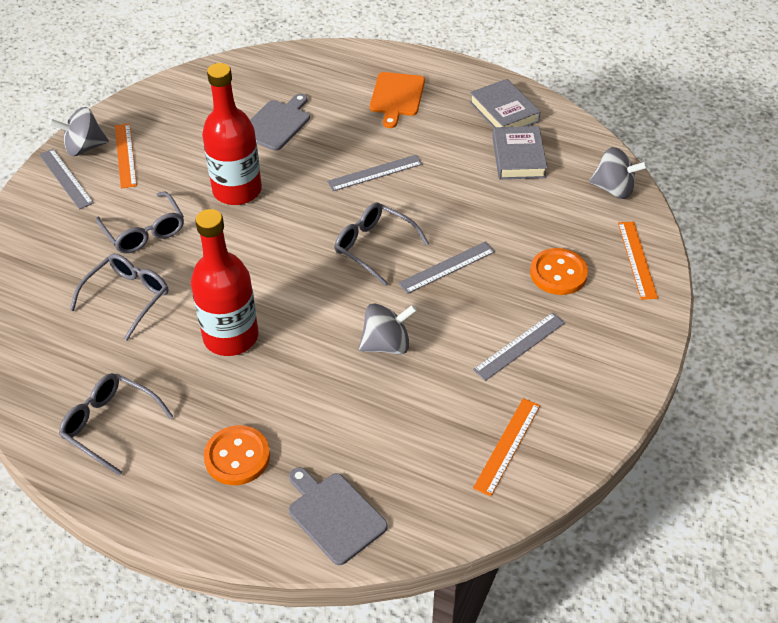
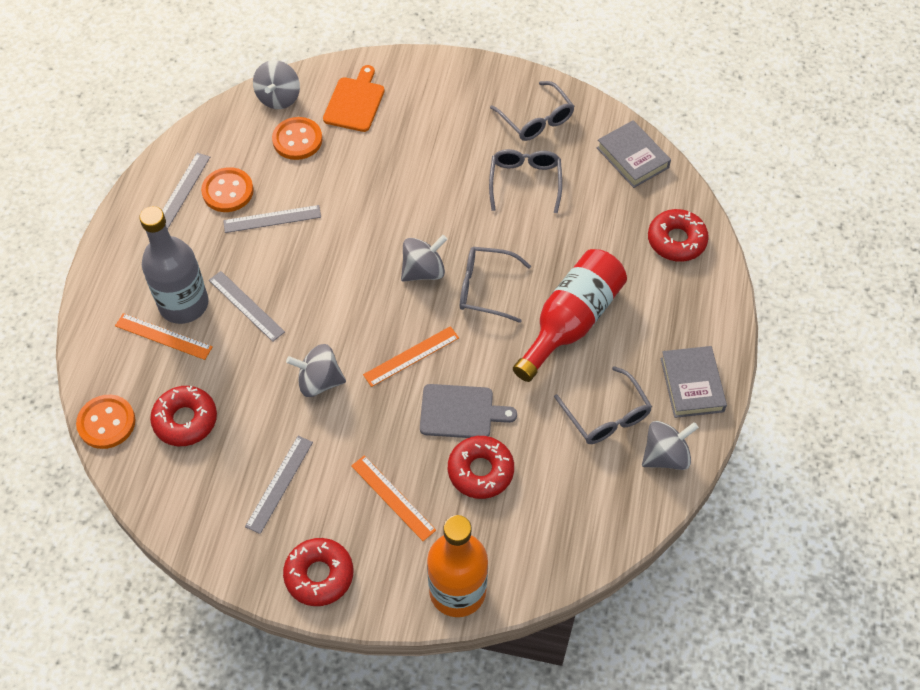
grey bottle: none = 0 -> [139,206,209,324] = 1
grey cutting board: [250,94,310,151] [289,467,388,565] = 2 -> [420,384,517,438] = 1
grey spinning top: [49,107,109,156] [359,303,417,355] [589,147,648,199] = 3 -> [253,60,300,109] [286,344,346,397] [401,235,448,282] [642,421,699,470] = 4
orange bottle: none = 0 -> [427,515,488,617] = 1
orange button: [204,425,270,485] [530,248,588,295] = 2 -> [76,395,135,449] [201,167,254,212] [272,117,322,160] = 3
red bottle: [191,209,258,356] [202,63,262,205] = 2 -> [513,249,627,382] = 1
red donut: none = 0 -> [150,386,217,446] [283,538,353,606] [448,436,514,499] [648,209,709,262] = 4

